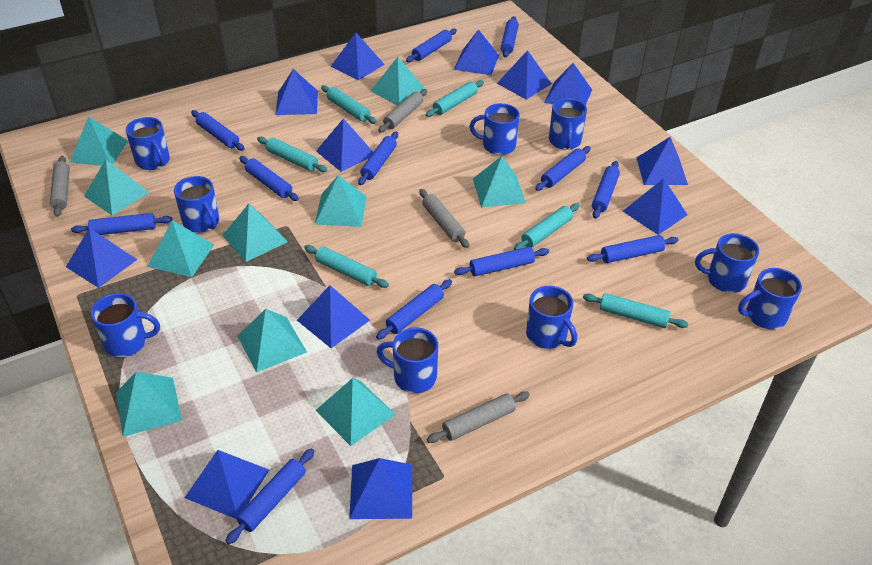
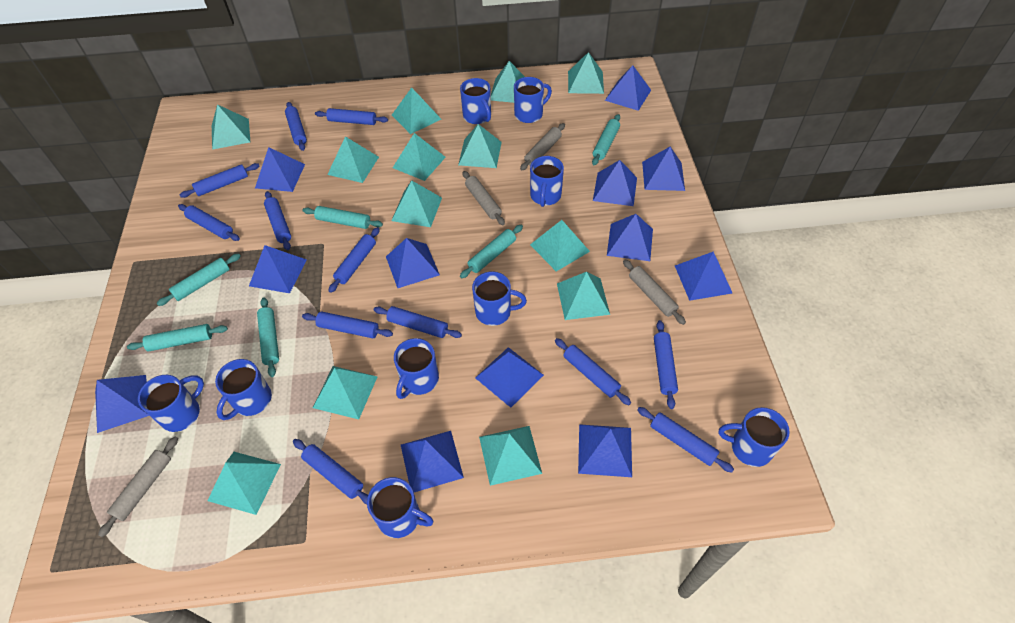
turquoise pyramid: [70,116,128,166] [84,160,150,215] [116,372,182,437] [147,220,214,277] [222,204,288,262] [237,309,307,372] [315,175,367,227] [316,378,396,446] [371,57,425,105] [473,156,526,207] = 10 -> [208,452,281,515] [212,104,250,150] [313,366,378,420] [327,136,379,183] [391,180,442,227] [392,87,441,134] [393,133,446,181] [458,124,502,168] [479,426,542,486] [491,61,525,103] [530,220,590,272] [557,272,610,320] [568,52,604,94] = 13

